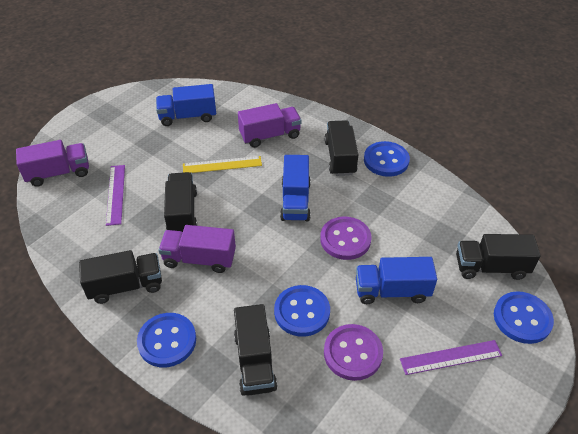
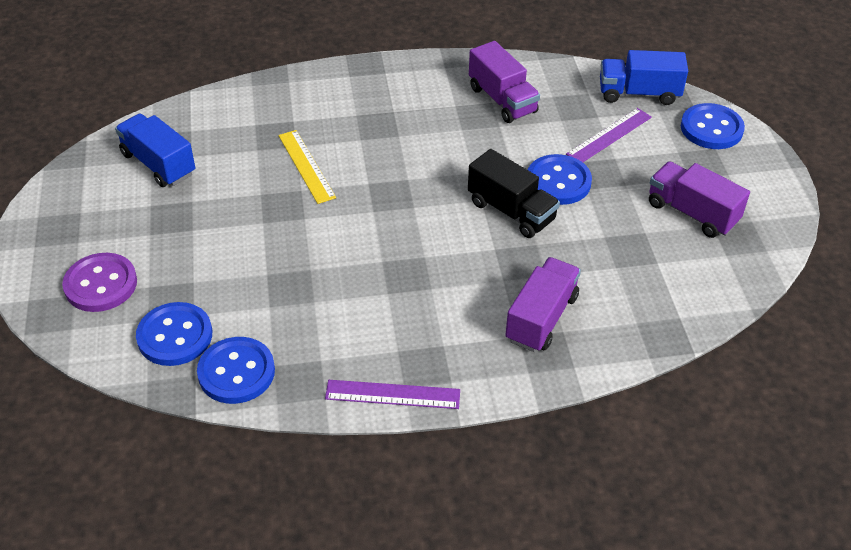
black truck: [79,250,162,304] [164,172,197,232] [234,304,277,396] [324,120,358,176] [456,234,541,280] = 5 -> [468,149,560,238] = 1
blue truck: [156,84,216,126] [280,155,311,221] [356,257,437,304] = 3 -> [115,114,195,187] [600,50,688,105] = 2
purple button: [320,217,372,260] [324,324,383,381] = 2 -> [62,253,137,312] = 1

